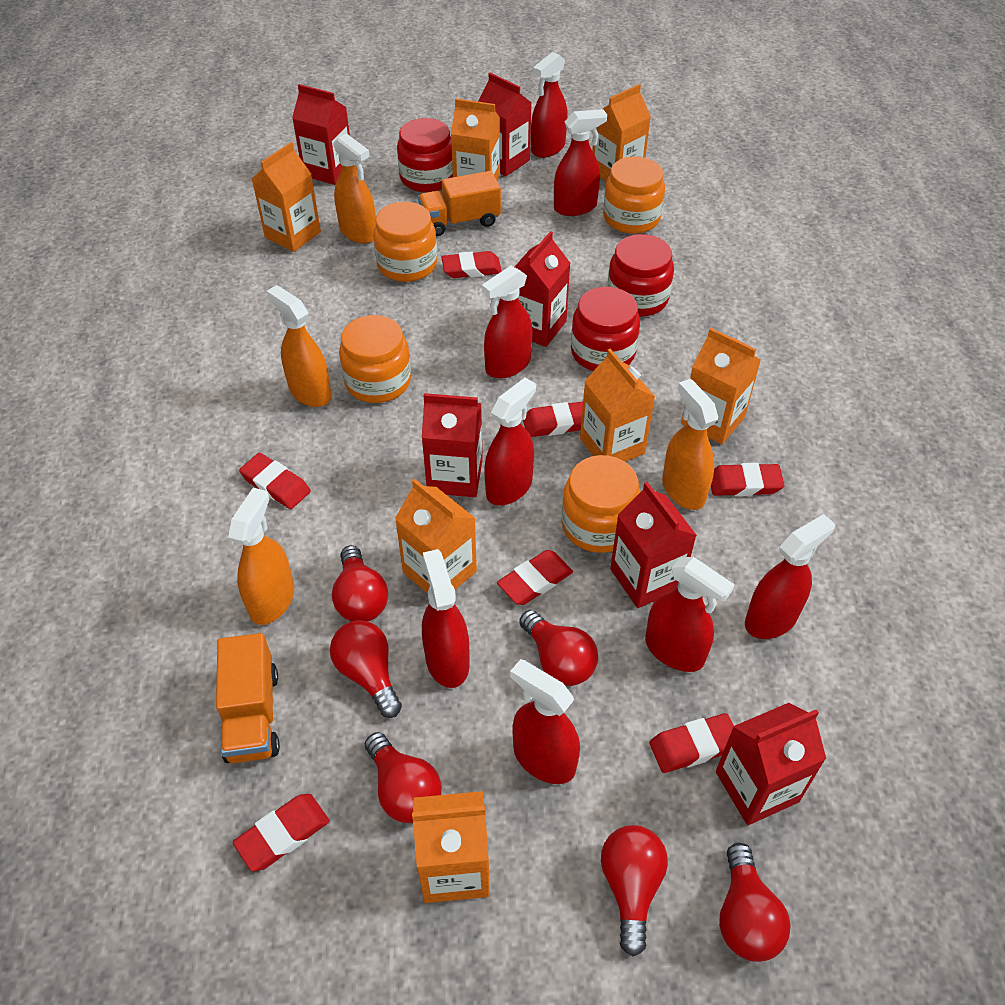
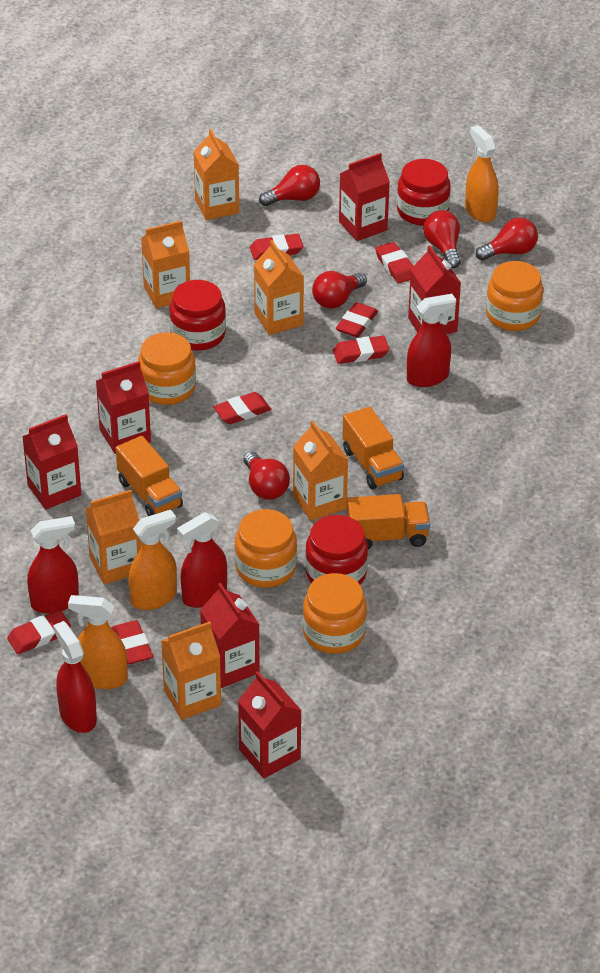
orange carton: [252,142,321,252] [395,479,477,594] [412,791,490,903] [451,99,500,181] [580,349,655,462] [592,84,651,181] [681,328,761,444] = 7 -> [86,490,141,584] [141,220,190,308] [161,621,221,720] [193,129,239,220] [254,240,304,335] [293,420,348,521] = 6
orange spray bottle: [228,488,294,625] [266,285,332,407] [333,133,376,243] [662,379,718,510] = 4 -> [68,595,127,689] [129,510,177,610] [465,125,499,223] = 3
orange truck: [216,633,280,763] [418,171,501,236] = 2 -> [116,436,183,516] [342,407,404,489] [347,494,430,549] = 3
red light bulb: [330,620,402,718] [332,545,388,621] [365,732,442,823] [519,610,598,686] [601,825,668,956] [719,843,791,962] = 6 -> [244,451,290,500] [259,165,320,206] [312,271,367,309] [423,210,461,268] [476,218,538,261] = 5
red spray bottle: [422,549,470,688] [482,266,533,379] [484,378,536,506] [510,659,580,784] [531,52,568,158] [554,109,607,216] [645,557,735,672] [745,514,835,639] = 8 -> [27,516,79,613] [53,621,97,733] [177,512,227,608] [407,294,456,387] = 4

